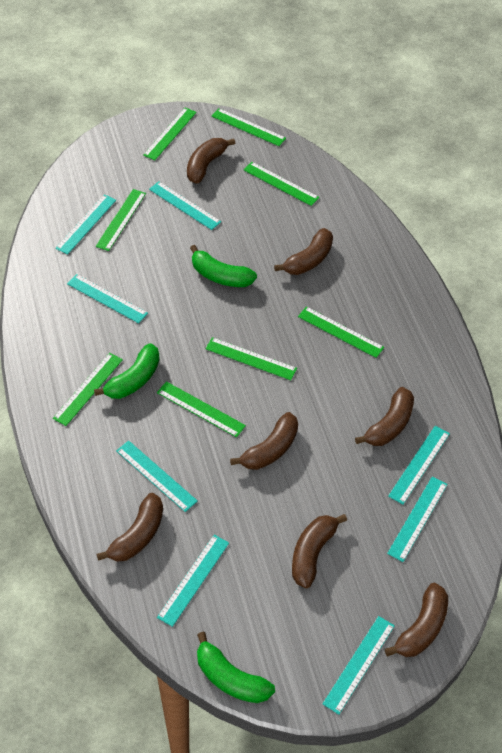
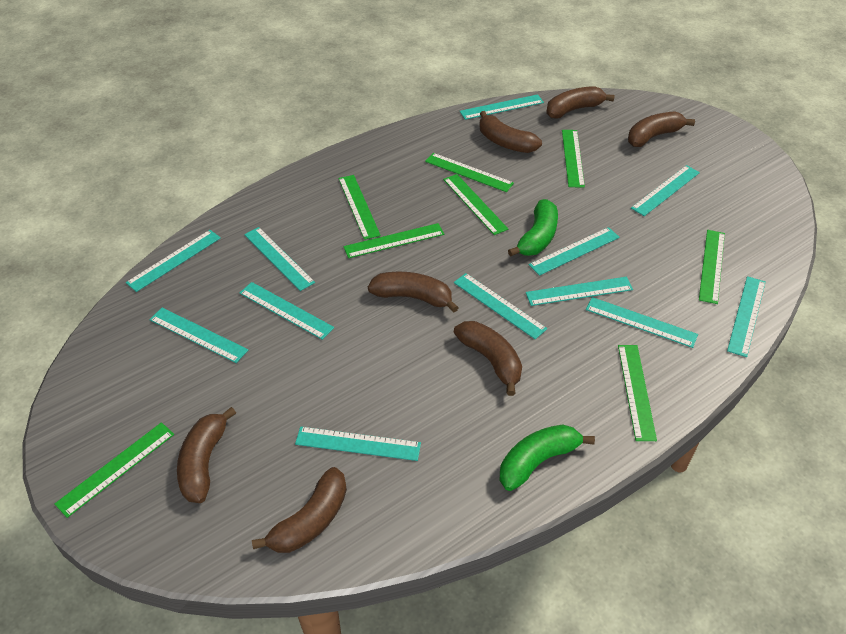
green banana: [94,343,160,399] [190,245,257,287] [197,632,275,703] = 3 -> [500,425,595,491] [508,199,558,256] = 2
turquoise ruler: [55,194,116,254] [67,274,148,323] [116,440,198,512] [149,181,221,230] [157,535,229,627] [323,616,395,715] [387,477,448,562] [388,426,450,504] = 8 -> [126,230,221,292] [149,308,248,363] [240,282,334,340] [244,227,315,291] [295,427,421,461] [454,273,547,339] [460,94,544,120] [526,277,633,306] [529,227,620,276] [586,297,698,348] [631,165,700,216] [727,276,766,357] = 12

